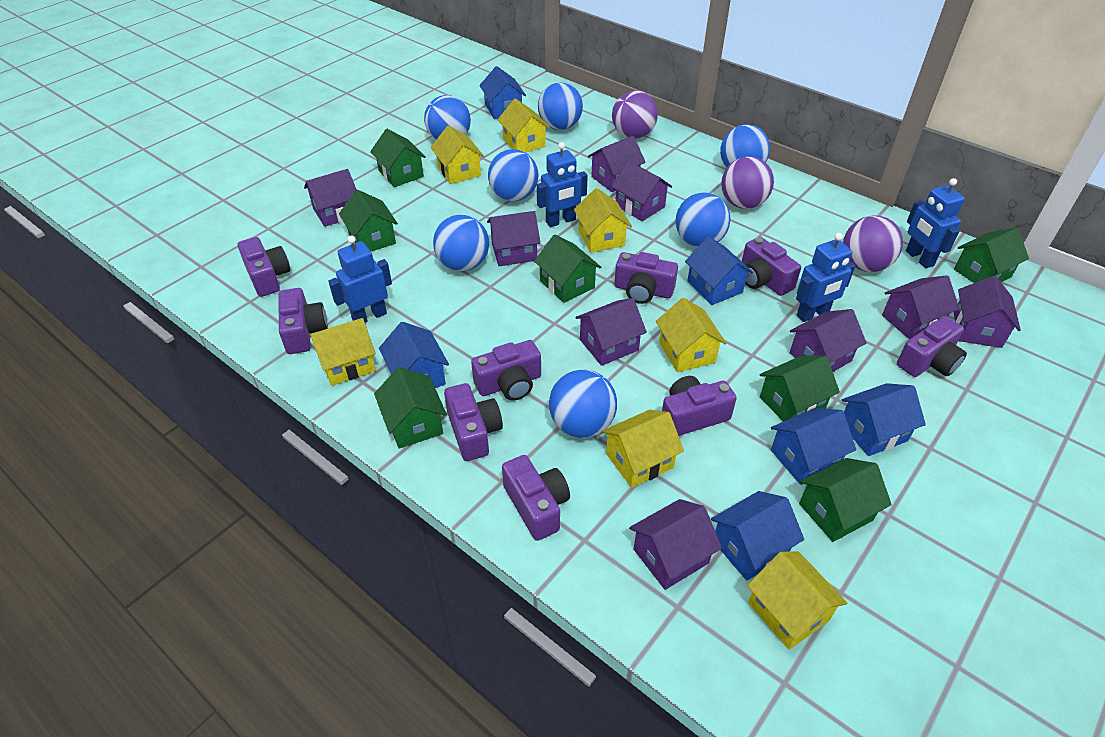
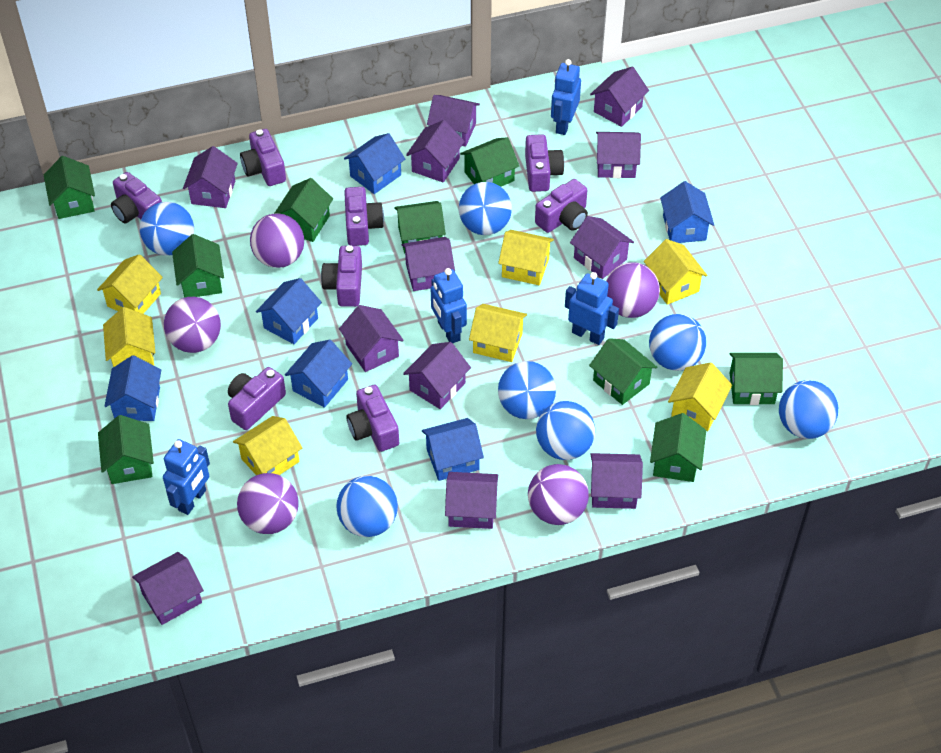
green house: [339,190,398,251] [370,129,426,187] [374,367,447,449] [534,234,601,303] [759,356,840,422] [799,458,892,542] [954,228,1029,283] = 7 -> [44,156,95,219] [98,415,154,484] [172,234,224,298] [274,178,333,242] [394,201,446,253] [460,137,519,187] [589,338,657,405] [650,413,706,482] [730,353,783,405] = 9
purple ball: [612,91,658,138] [721,156,774,209] [843,215,903,272] = 3 -> [164,297,221,353] [237,473,299,534] [250,213,304,268] [528,464,589,525] [606,262,660,318] = 5
purple camera: [238,237,290,297] [278,288,328,354] [444,383,503,461] [471,340,541,401] [502,455,570,541] [614,252,678,304] [662,376,737,436] [742,237,801,296] [897,316,967,377] = 9 -> [111,172,162,223] [228,367,286,430] [240,129,286,186] [321,245,362,307] [344,187,384,246] [347,385,399,452] [525,134,564,192] [535,179,588,233] = 8
purple house: [304,169,357,227] [487,211,541,266] [575,298,647,366] [588,136,645,192] [612,161,672,221] [629,499,722,590] [790,309,866,372] [882,275,959,339] [954,276,1021,348] = 9 -> [132,552,204,625] [183,146,238,208] [339,305,404,372] [402,237,455,291] [403,342,471,409] [406,120,465,182] [427,95,480,147] [445,472,498,529] [570,216,634,279] [590,67,649,127] [590,453,643,509] [596,132,641,178] = 12

